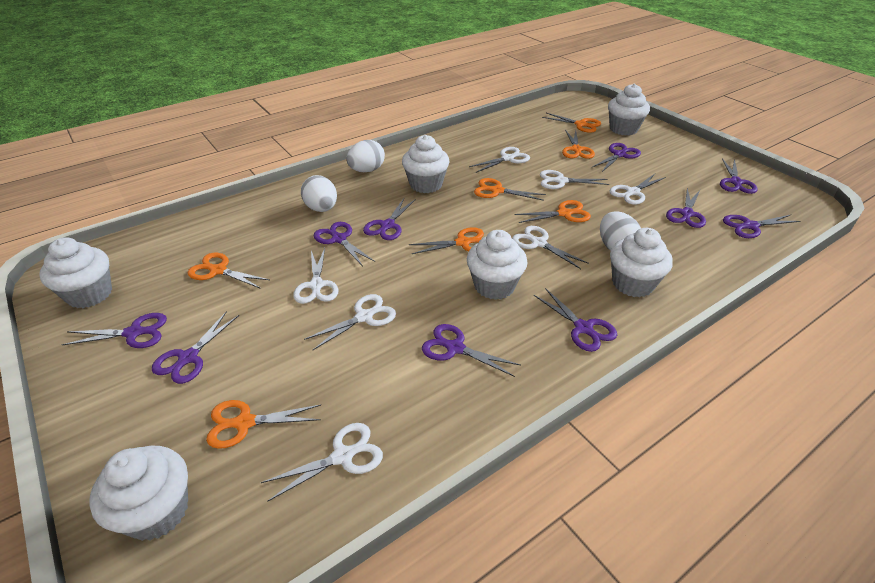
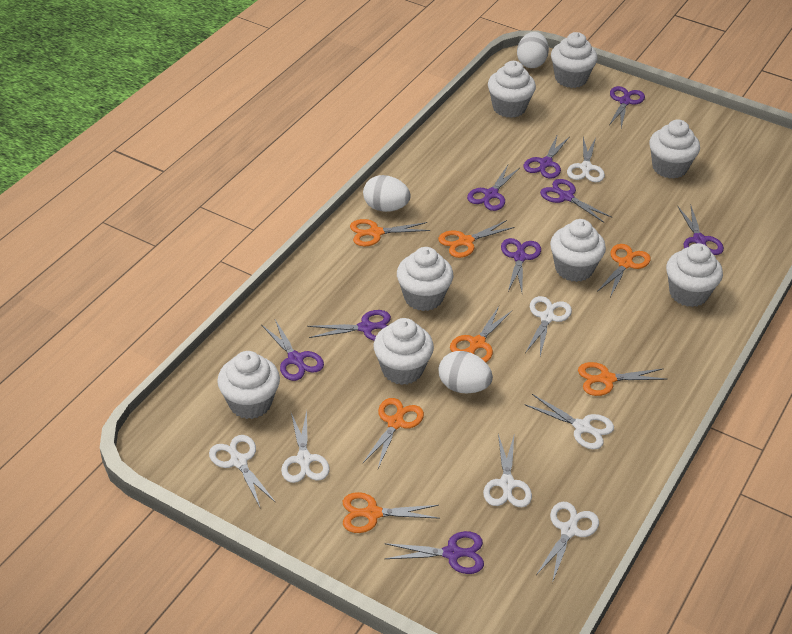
purple scissors: [62,313,167,348] [152,311,239,384] [313,222,375,266] [363,198,416,240] [422,324,521,377] [534,288,617,352] [592,143,641,172] [666,188,706,228] [720,159,758,194] [723,215,801,238] = 10 -> [261,320,324,381] [307,310,391,341] [384,531,484,574] [467,165,520,211] [501,238,541,292] [524,134,569,179] [540,179,612,223] [609,86,645,128] [678,206,724,255] = 9
white cupcake: [39,237,112,308] [90,446,188,541] [402,135,450,193] [467,230,527,300] [608,84,650,136] [610,228,673,297] = 6 -> [217,351,280,419] [374,318,434,385] [397,247,453,311] [488,61,536,118] [550,219,606,282] [551,32,598,88] [649,119,700,179] [666,243,723,307] = 8

